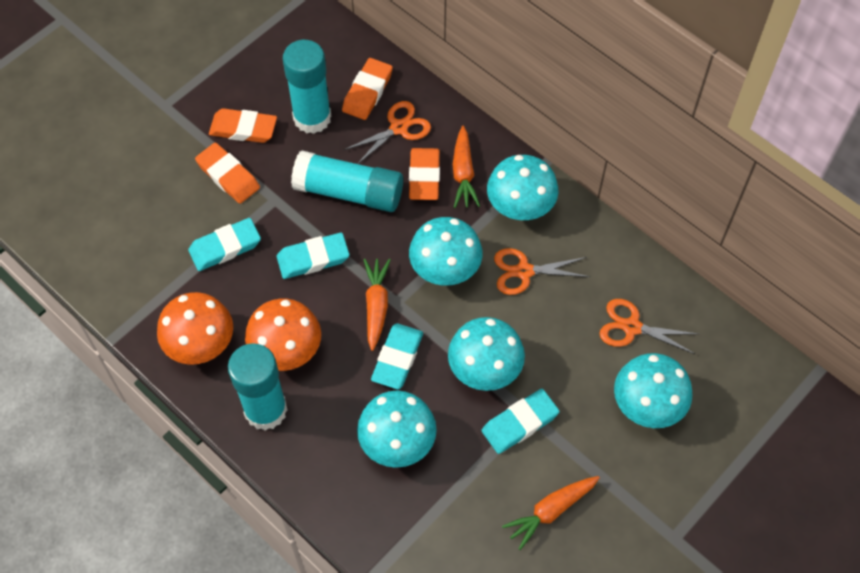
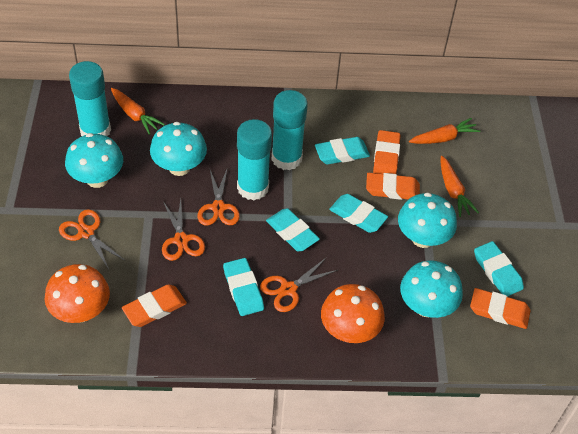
orange scissors: [344,101,431,164] [494,248,590,295] [599,299,698,354] = 3 -> [59,209,124,269] [162,199,205,261] [198,167,240,226] [260,257,338,312] = 4
turquoise eraser: [188,218,261,271] [277,233,350,279] [371,323,423,389] [482,389,560,454] = 4 -> [223,258,264,316] [266,208,320,251] [315,137,370,164] [329,194,388,233] [474,241,524,297] = 5
turquoise mushroom: [357,391,437,468] [409,217,483,285] [448,317,525,391] [487,155,559,220] [614,353,693,428] = 5 -> [65,133,123,188] [150,122,207,176] [398,192,457,248] [400,260,463,318] = 4

